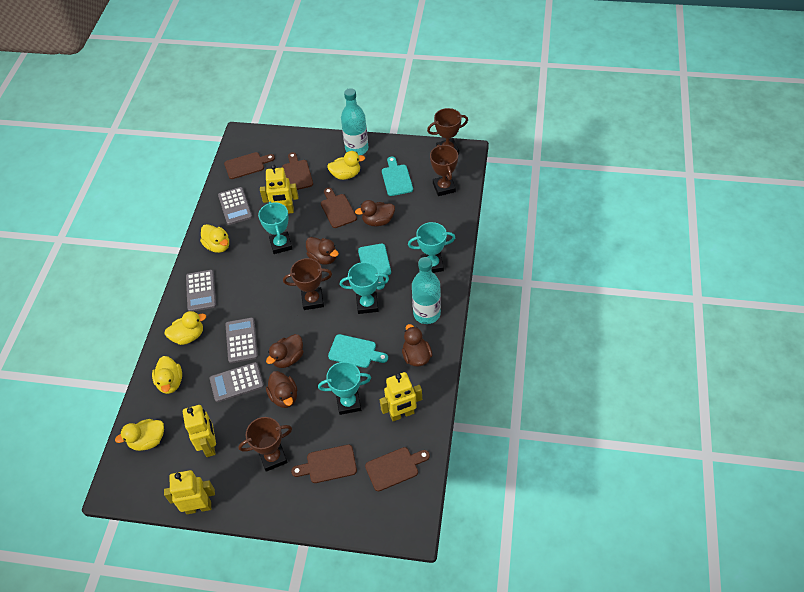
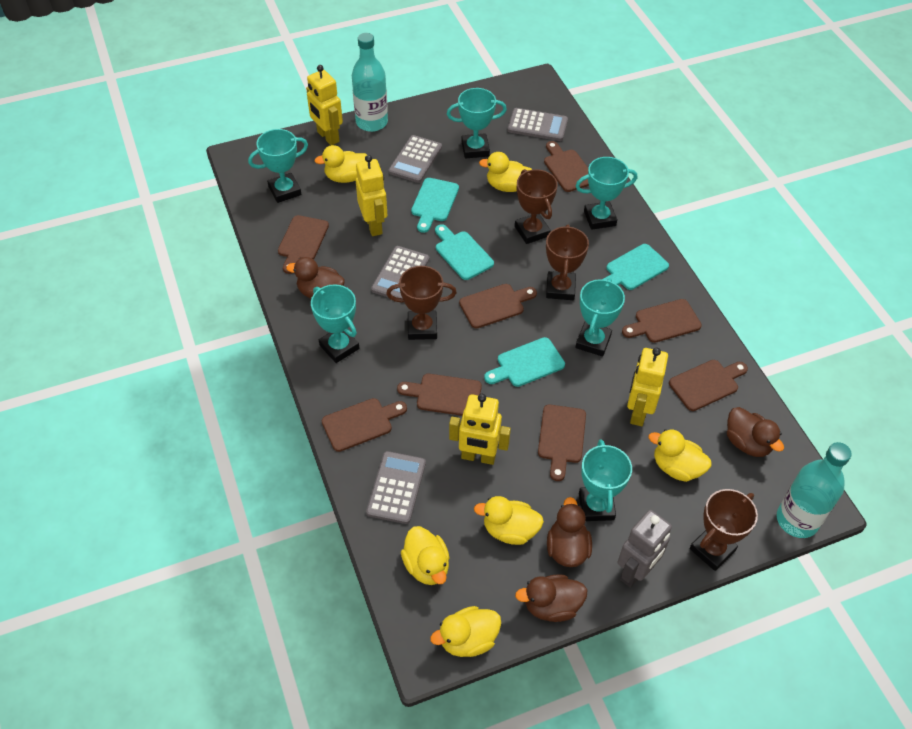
brown cutting board: [224,152,275,179] [282,152,313,190] [291,445,357,483] [321,188,357,228] [365,447,430,491] = 5 -> [278,215,329,274] [322,398,407,452] [397,374,482,416] [459,284,537,329] [538,405,586,481] [544,141,589,192] [622,299,702,343] [669,360,748,411] = 8
brown duck: [266,334,303,368] [266,371,297,408] [306,237,339,264] [355,200,395,226] [402,324,432,367] = 5 -> [286,257,345,299] [515,574,587,622] [547,497,592,567] [727,407,784,457] = 4
grey robot: none = 0 -> [617,510,672,588] = 1
turquoise cutting board: [328,334,388,368] [358,244,391,290] [382,157,413,196] = 3 -> [411,178,459,233] [435,224,494,280] [484,337,565,387] [603,244,669,290] = 4
turquoise trophy: [258,202,292,254] [318,362,371,415] [340,262,389,314] [408,222,455,273] = 4 -> [248,129,308,203] [311,284,359,363] [447,88,507,159] [576,157,637,230] [576,278,625,356] [579,439,632,521] = 6
yellow duck: [115,419,164,451] [152,356,182,394] [164,311,206,345] [200,224,229,253] [327,151,365,180] = 5 -> [315,145,367,183] [401,526,449,585] [430,606,501,657] [474,496,544,545] [479,152,532,192] [648,429,712,482] = 6

